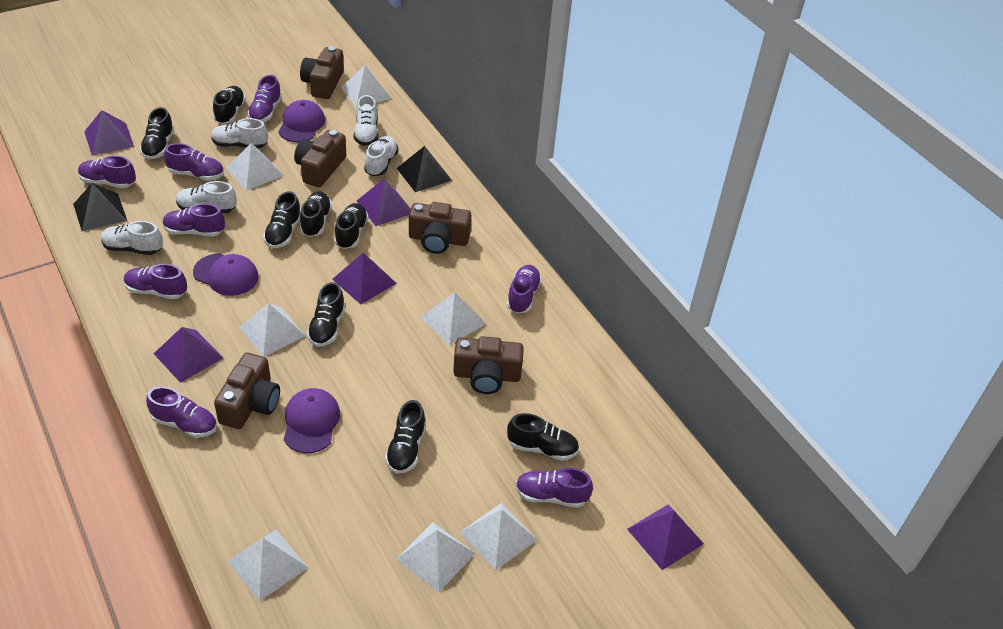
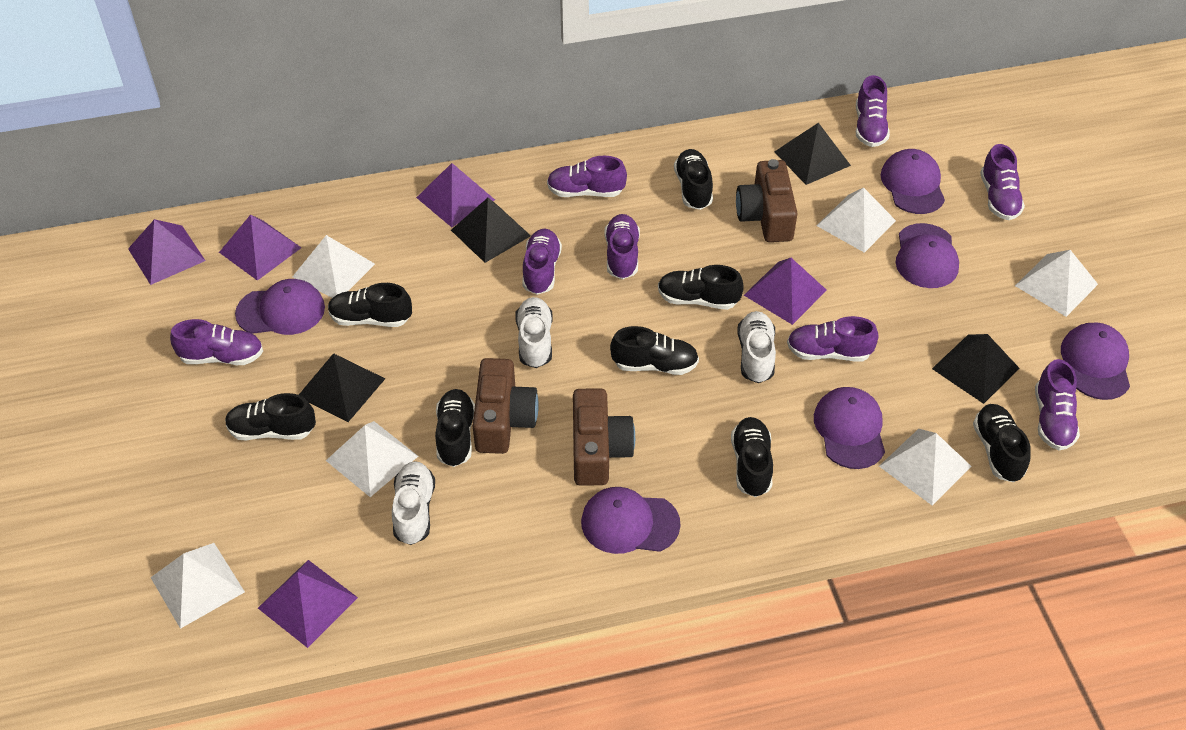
black pyramid: [73,183,127,231] [397,146,452,192] = 2 -> [299,353,385,422] [451,198,531,263] [774,123,851,185] [932,334,1020,404] = 4
brown camera: [214,353,280,429] [294,130,346,187] [300,46,344,99] [409,202,471,254] [453,336,524,394] = 5 -> [472,358,539,454] [573,388,635,486] [736,159,798,242] = 3
purple cap: [193,253,259,296] [278,100,325,142] [284,388,340,453] = 3 -> [235,279,325,335] [581,487,681,554] [814,387,885,469] [880,149,945,214] [896,223,959,288] [1061,322,1130,400] = 6
white pyramid: [226,143,284,191] [228,530,308,601] [239,303,306,357] [341,65,391,108] [396,522,476,592] [421,292,486,345] [460,503,538,571] = 7 -> [150,543,245,629] [292,235,375,298] [326,421,418,497] [817,188,896,253] [879,429,972,505] [1015,250,1098,317] = 6
white shoe: [101,221,163,255] [176,181,237,214] [211,118,268,149] [354,95,378,146] [364,136,399,176] = 5 -> [392,461,435,545] [515,297,553,368] [737,311,776,383] = 3

